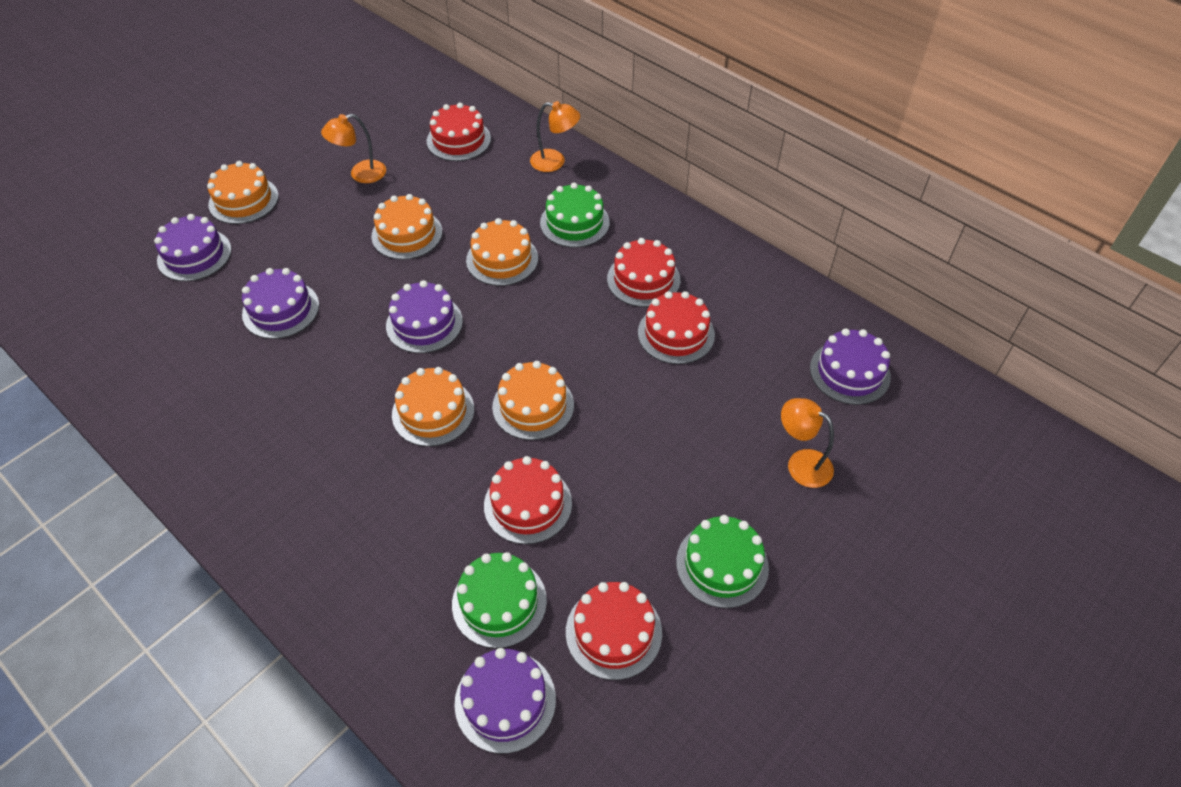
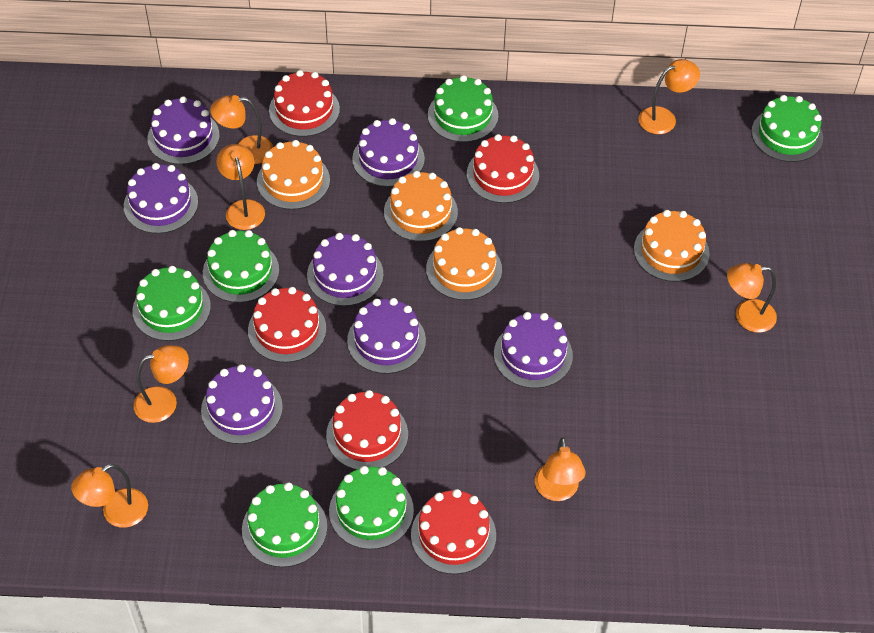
green cake: [452,552,547,648] [540,183,610,248] [676,515,769,608] = 3 -> [133,266,211,341] [203,230,279,303] [242,483,327,567] [329,466,414,549] [428,75,498,142] [751,95,823,162] = 6
orange cake: [207,161,279,224] [371,194,442,260] [392,367,474,447] [466,218,538,286] [492,361,574,440] = 5 -> [257,140,330,210] [384,171,458,242] [426,227,502,300] [634,210,709,282] = 4
orange lamp: [321,114,386,183] [530,101,580,172] [781,398,834,488] = 3 -> [71,464,148,528] [133,345,189,423] [210,95,273,164] [217,144,265,230] [535,437,586,501] [638,59,700,134] [727,263,777,333] = 7
purple cake: [154,214,232,281] [242,268,319,339] [386,280,463,353] [454,648,556,754] [810,328,891,405] = 5 -> [124,163,198,234] [148,96,220,165] [201,364,283,444] [307,233,384,306] [347,298,426,374] [352,118,425,187] [494,312,573,388] = 7

